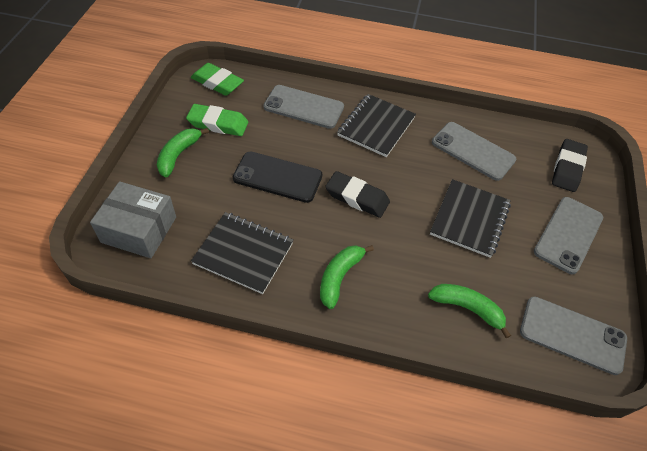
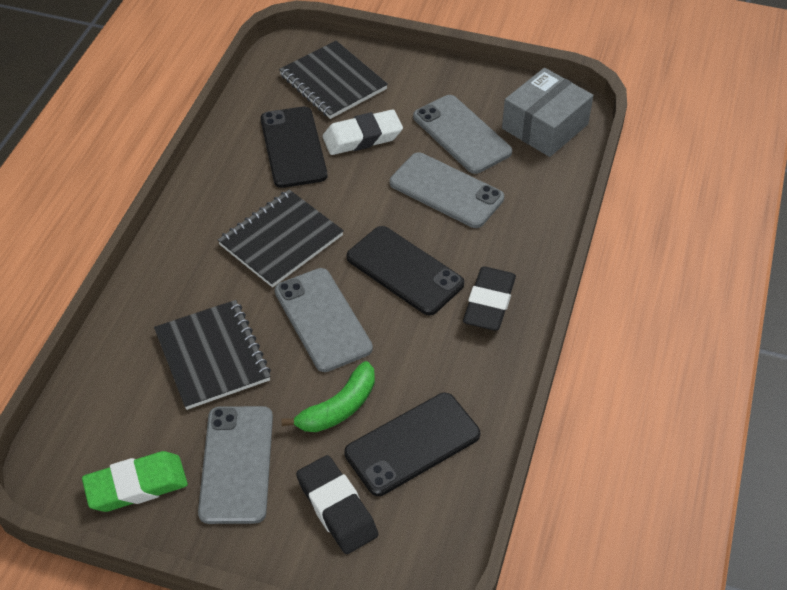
black phone: [233,152,322,203] = 1 -> [261,106,327,188] [344,393,480,496] [347,226,464,315] = 3
green banana: [157,128,209,177] [320,245,374,309] [428,284,511,338] = 3 -> [281,361,375,432] = 1
green eraser: [186,104,248,136] [191,63,244,96] = 2 -> [82,451,188,512] = 1
white eraser: none = 0 -> [323,110,403,155] = 1

